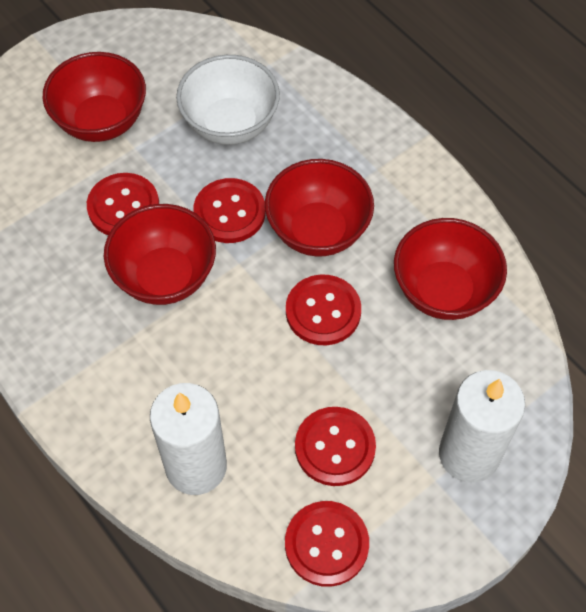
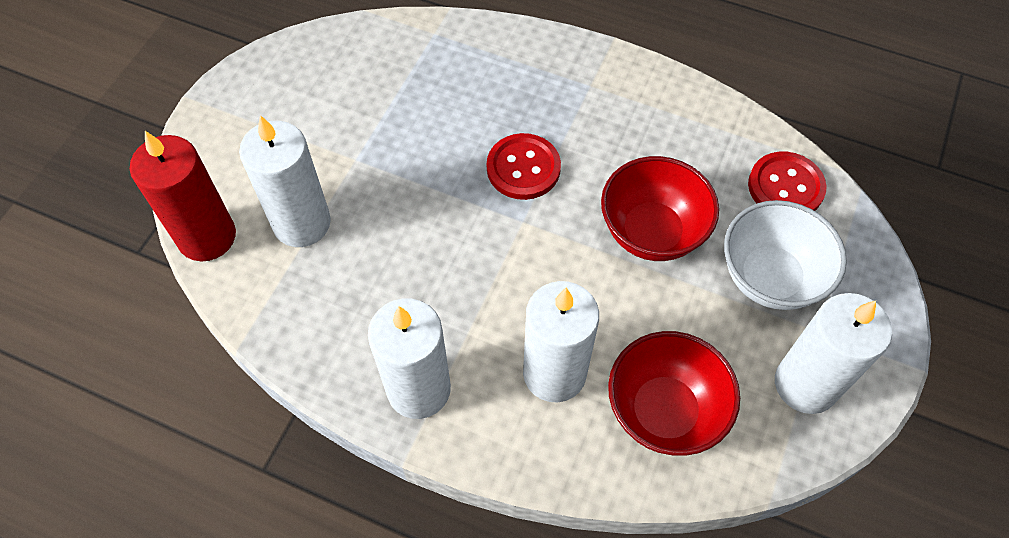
red bowl: [42,52,146,142] [104,204,216,305] [265,159,374,257] [394,218,507,320] = 4 -> [601,156,719,261] [608,331,740,456] = 2
red button: [87,173,159,235] [193,178,266,243] [285,501,369,587] [286,274,361,345] [295,407,376,486] = 5 -> [487,133,561,200] [748,152,827,211] = 2
red candle: none = 0 -> [130,131,236,262] = 1
white candle: [150,383,227,495] [439,370,525,483] = 2 -> [239,115,331,247] [368,298,451,419] [523,281,599,402] [775,293,892,414] = 4

